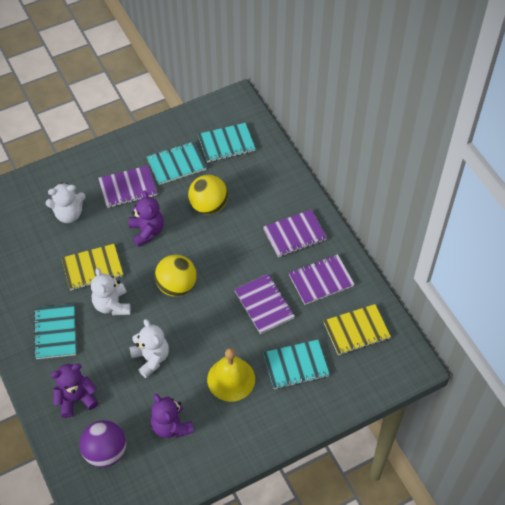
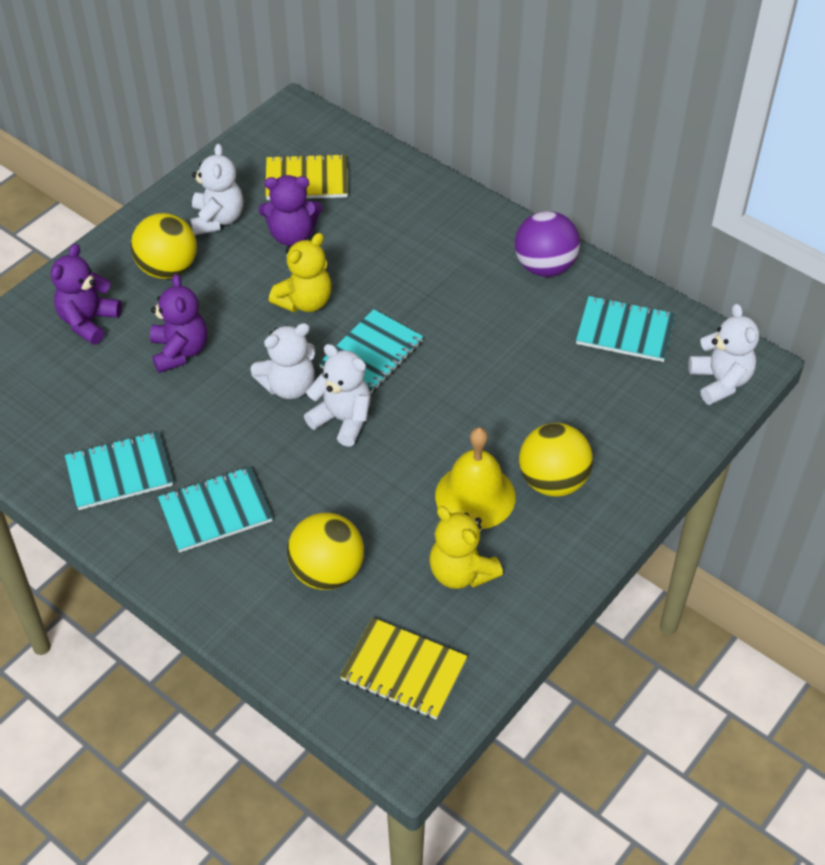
purple notebook: [98,166,157,208] [234,274,295,334] [263,210,327,257] [289,254,355,305] = 4 -> none = 0
white teddy bear: [45,182,85,223] [91,268,131,315] [129,319,169,378] = 3 -> [190,144,243,235] [250,323,315,399] [304,344,371,447] [688,304,759,405] = 4
yellow ball: [155,255,196,297] [188,175,228,215] = 2 -> [130,213,197,279] [287,513,364,590] [519,423,593,497] = 3
yellow teddy bear: none = 0 -> [269,233,332,312] [429,506,503,589] = 2

